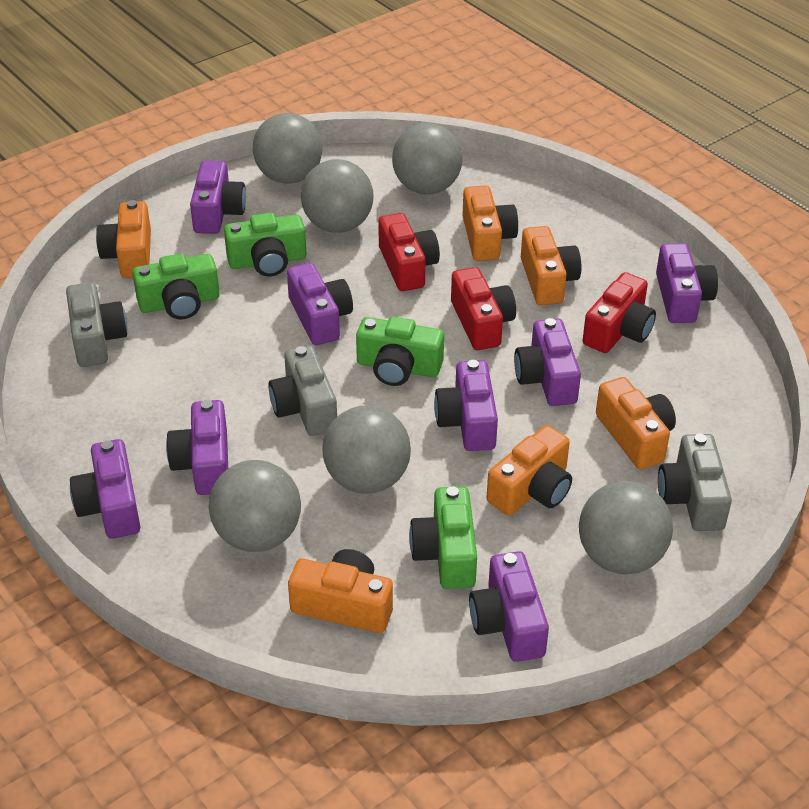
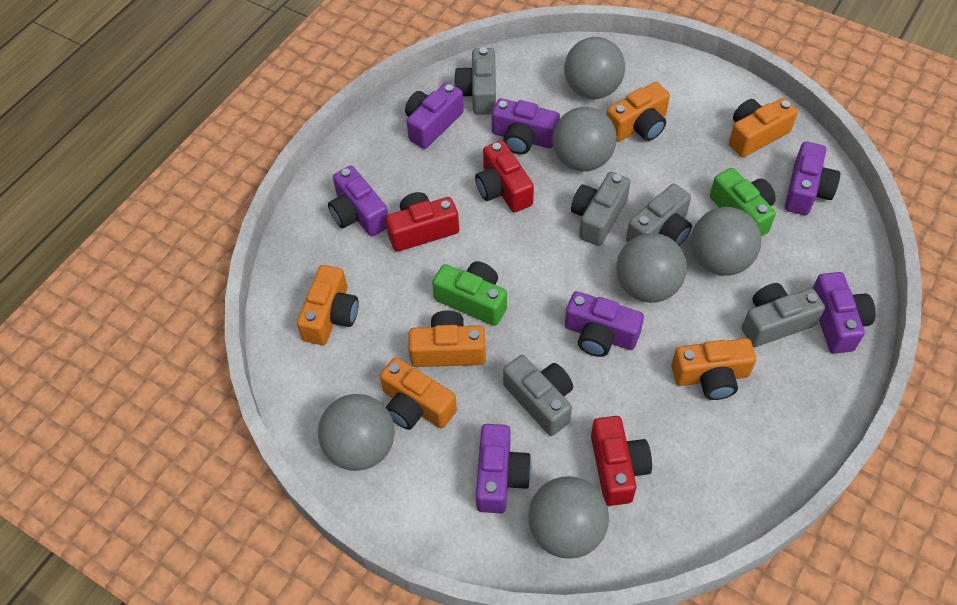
green camera: [132,253,220,320] [224,213,306,277] [356,316,444,386] [409,486,477,589] = 4 -> [432,261,507,326] [710,168,776,237] = 2
grey camera: [66,282,127,367] [268,345,337,436] [658,434,732,531] = 3 -> [454,47,496,115] [503,355,573,436] [571,172,630,246] [626,184,692,245] [742,283,825,347] = 5
purple camera: [70,439,140,539] [166,400,228,495] [190,161,246,234] [287,263,353,345] [434,360,498,451] [469,551,549,662] [514,318,581,406] [656,243,718,323] = 8 -> [328,166,388,237] [405,82,464,149] [476,424,532,513] [492,98,560,154] [565,291,644,357] [785,141,840,215] [812,272,876,354] = 7

